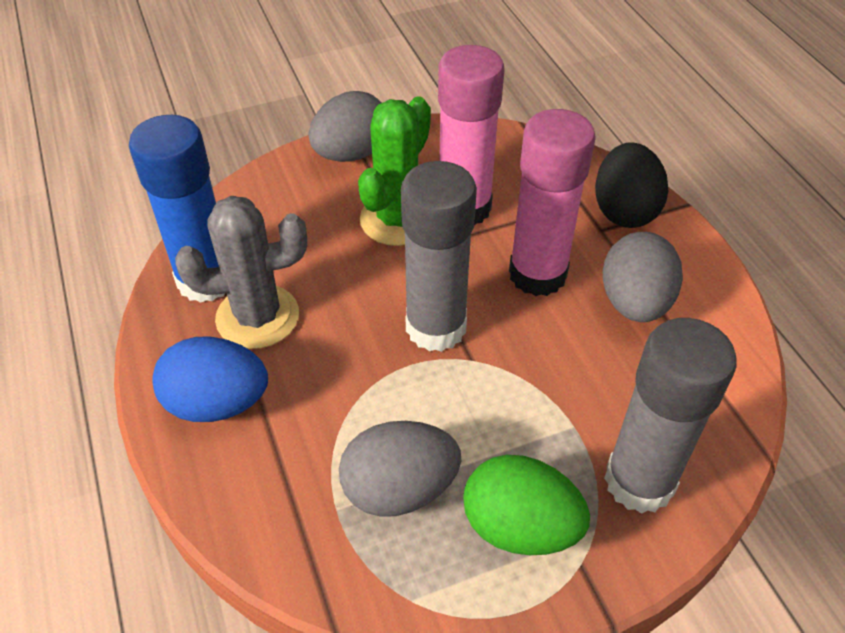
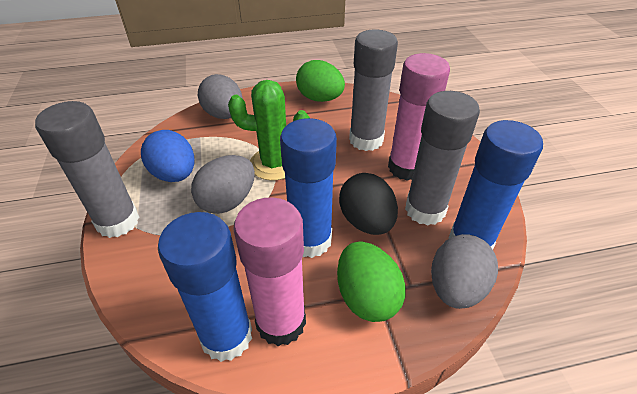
blue glue stick: [129,115,225,303] = 1 -> [158,212,252,362] [280,118,337,258] [448,120,543,249] = 3
green egg: [463,455,590,555] = 1 -> [296,60,345,102] [337,241,406,322] = 2
grey cactus: [175,196,307,349] = 1 -> none = 0
grey glue stick: [401,161,477,352] [604,318,737,514] = 2 -> [35,101,139,238] [349,29,398,151] [405,91,480,226] = 3

